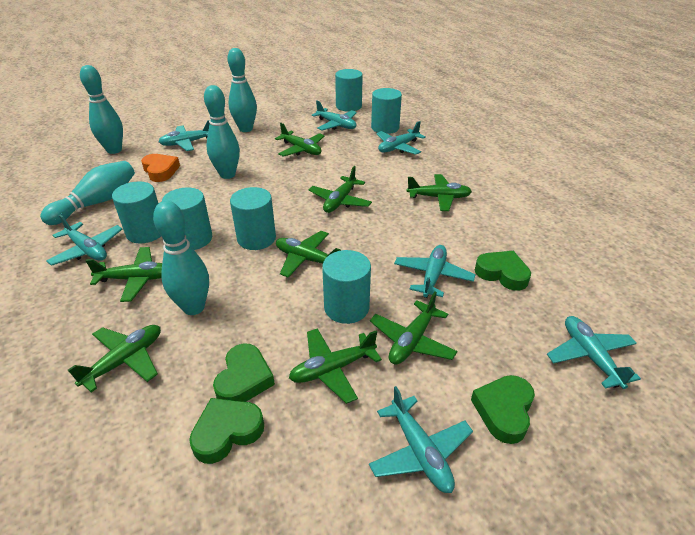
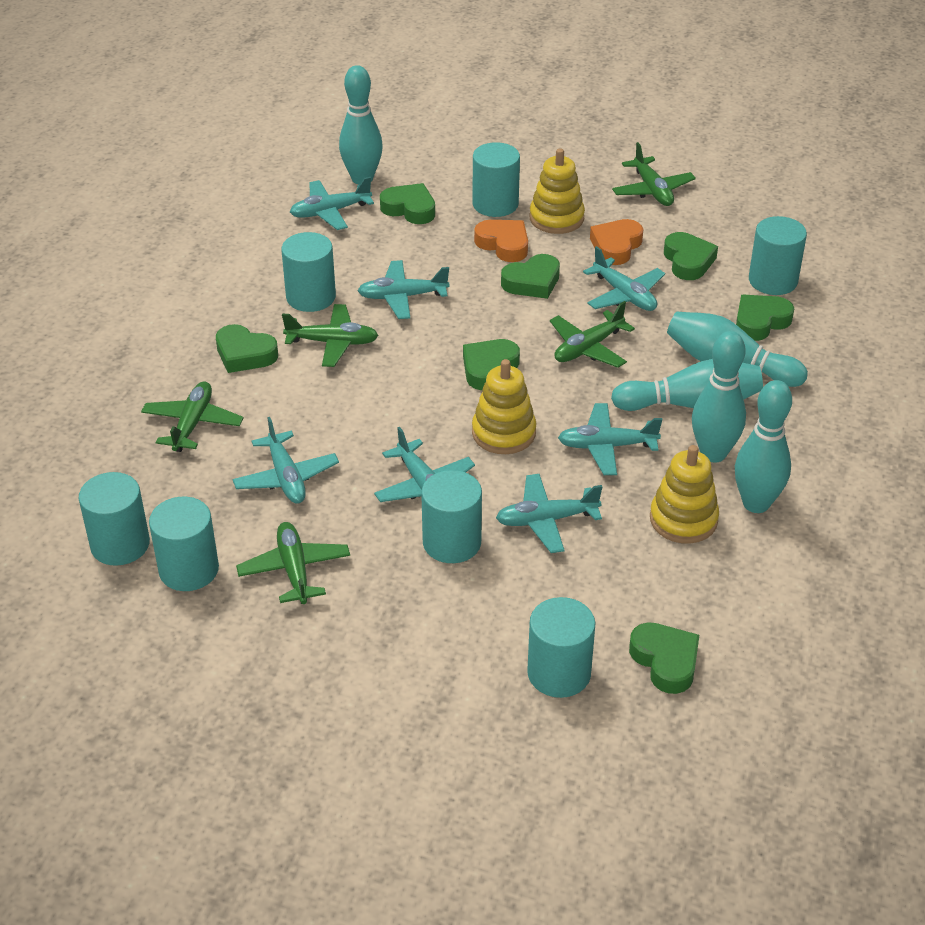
green heart: [189,398,264,464] [213,344,275,402] [471,375,535,444] [475,251,531,291] = 4 -> [216,324,278,373] [380,183,435,224] [463,339,520,390] [501,254,560,299] [629,622,699,694] [664,232,718,280] [736,295,794,341] = 7
green plane: [68,325,161,392] [86,247,162,302] [275,123,324,157] [276,231,341,278] [289,328,382,404] [309,166,372,213] [370,291,458,365] [407,174,472,211] = 8 -> [141,381,243,452] [236,522,350,604] [282,304,378,367] [550,301,635,368] [612,142,696,206] = 5
orange heart: [141,154,180,182] = 1 -> [474,220,528,262] [590,219,643,265] = 2
turquoise cylinder: [112,181,161,244] [162,188,212,250] [230,187,276,250] [322,250,371,324] [335,69,363,112] [371,88,402,134] = 6 -> [79,472,150,566] [149,497,219,591] [281,232,336,312] [421,470,482,563] [472,142,520,217] [527,597,595,698] [749,216,807,295] = 7
yellow stacking toy: none = 0 -> [472,359,536,454] [530,148,585,234] [650,445,719,544] = 3

